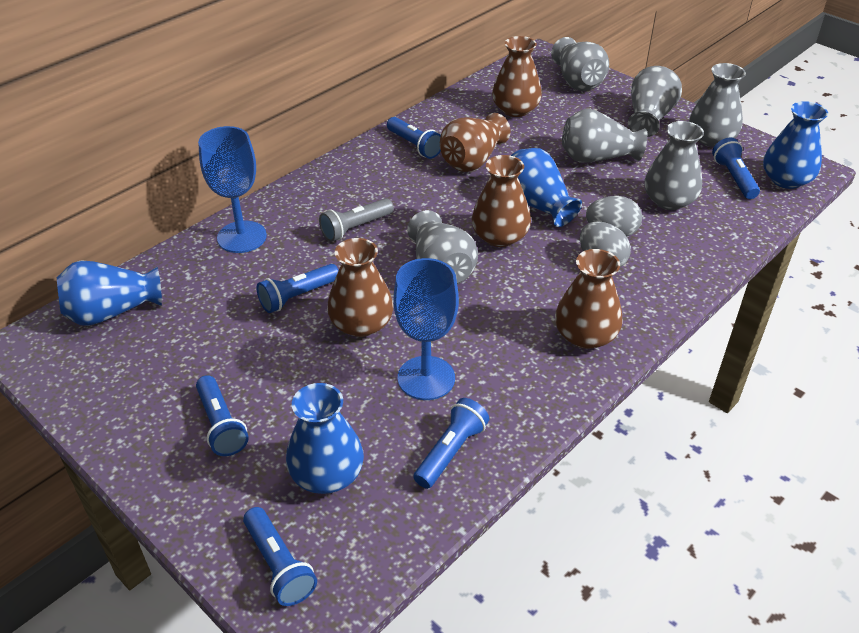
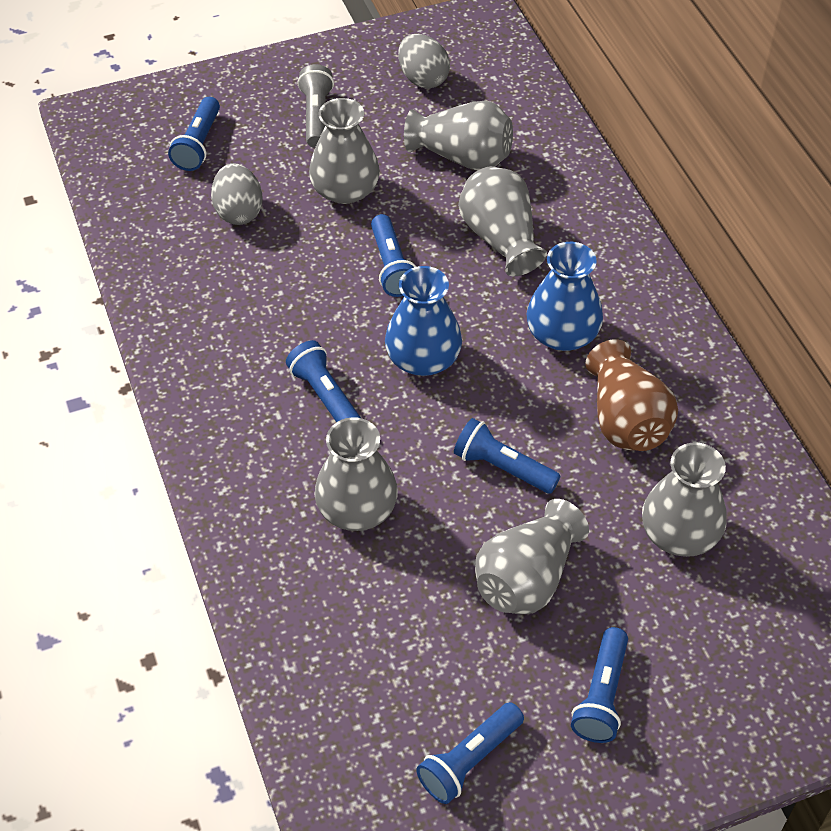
blue goblet: [198,126,267,253] [393,258,459,400] = 2 -> none = 0
blue vase: [57,260,162,326] [286,383,364,494] [511,148,582,227] [763,101,828,189] = 4 -> [385,266,462,376] [526,242,603,351] = 2
brown vase: [327,238,393,337] [440,113,511,172] [472,155,531,247] [492,36,542,117] [555,249,622,349] = 5 -> [586,339,678,451] = 1

